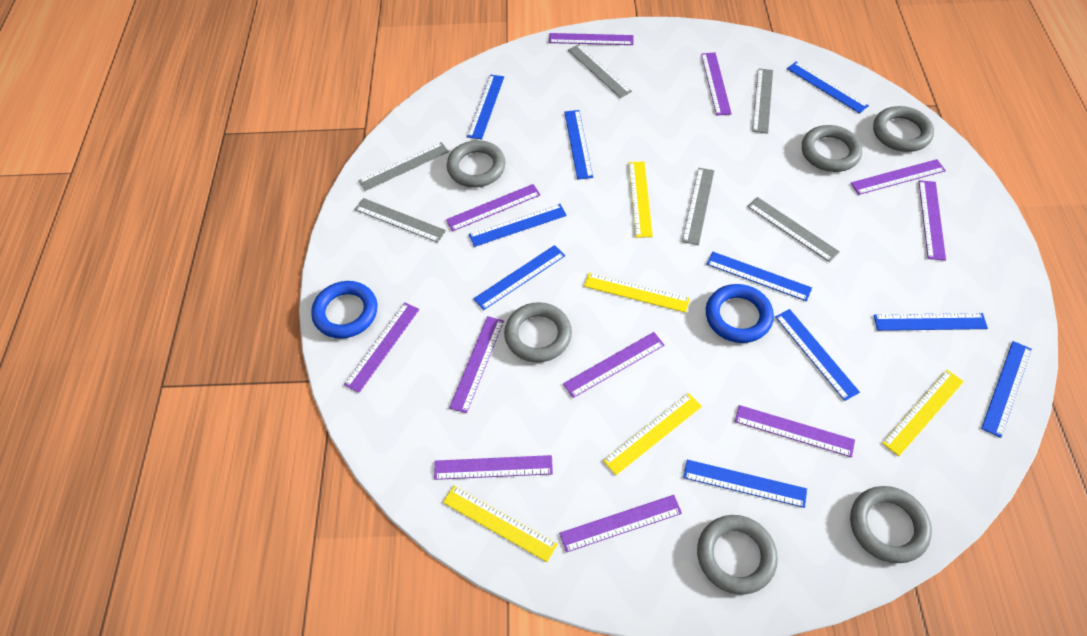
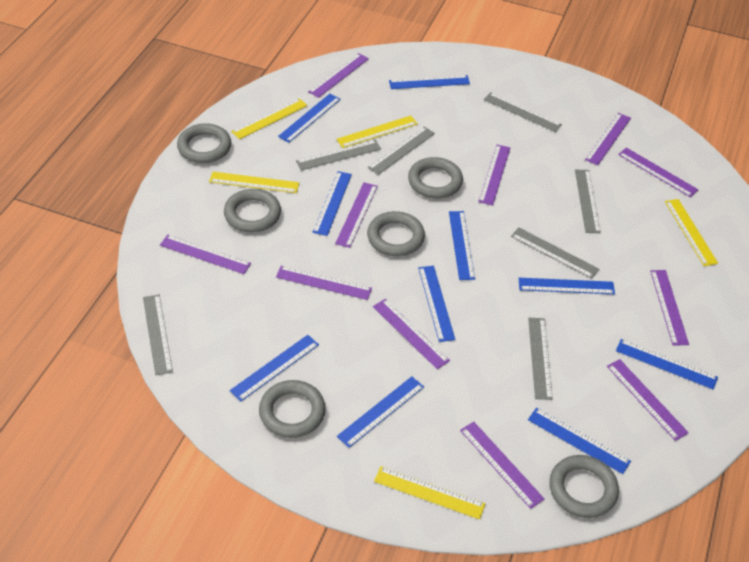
blue ring: [311,281,377,339] [706,284,774,343] = 2 -> none = 0
grey ruler: [355,198,446,243] [358,142,449,191] [568,44,632,98] [682,168,714,245] [747,197,840,262] [752,68,773,134] = 6 -> [143,294,173,375] [296,140,381,171] [367,127,435,175] [484,92,562,132] [511,227,599,279] [528,318,553,400] [575,170,601,233] = 7

